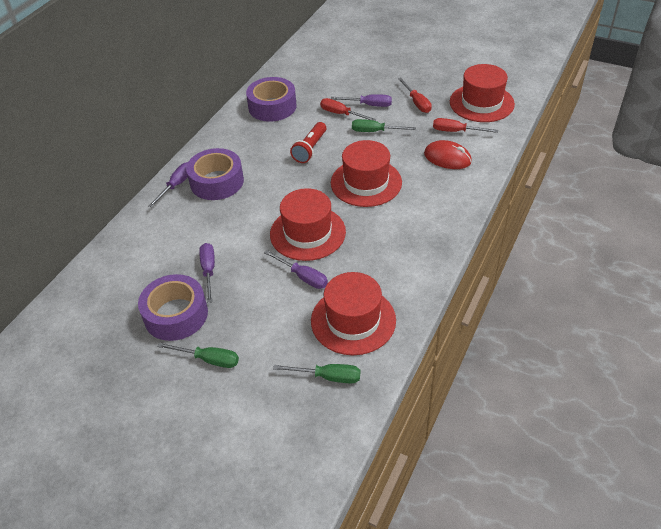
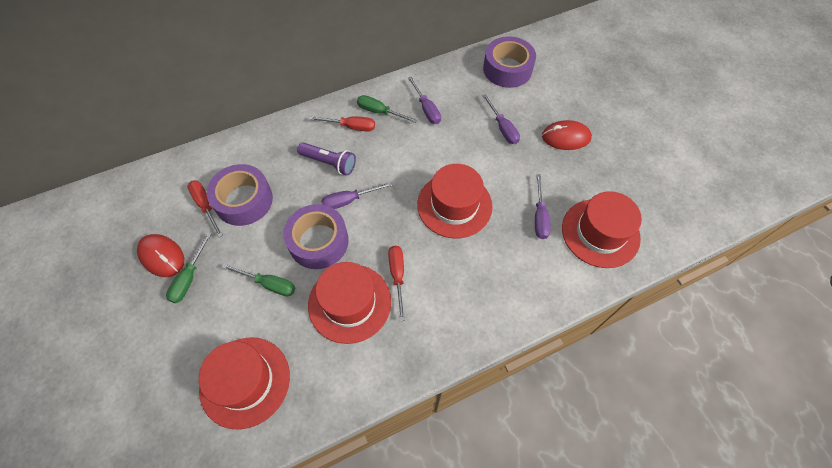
purple flashlight: none = 0 -> [297,142,356,175] = 1
red flashlight: [290,122,326,163] = 1 -> none = 0
red mouse: [424,140,472,169] = 1 -> [137,234,184,277] [542,120,592,150] = 2

